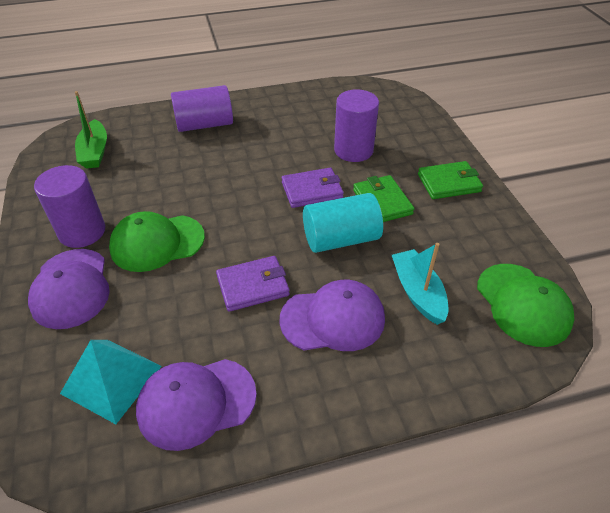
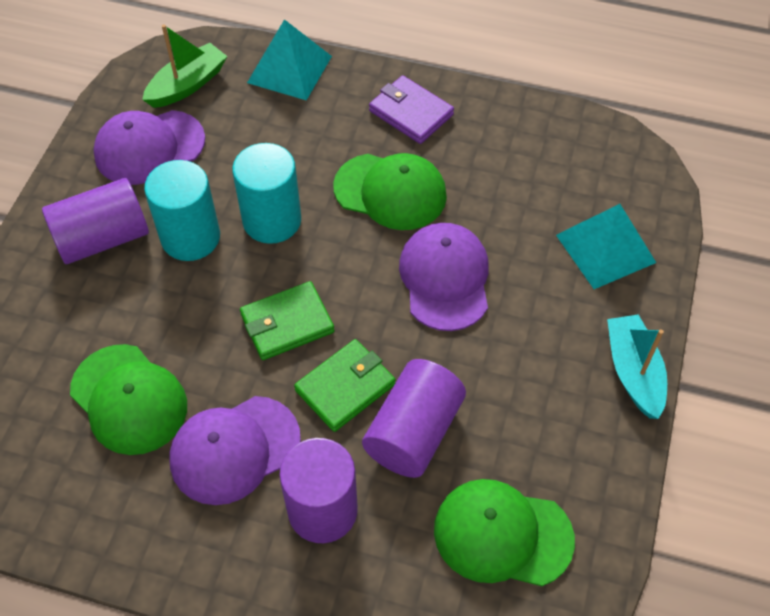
green cap: [109,211,205,272] [477,264,574,347] = 2 -> [70,344,187,455] [333,153,447,230] [434,479,575,586] = 3
purple wallet: [216,256,290,312] [282,168,344,208] = 2 -> [369,75,454,144] = 1
turquoise cylinder: [303,193,383,253] = 1 -> [144,160,220,261] [232,143,301,244] = 2
turquoise pyramid: [60,340,162,424] = 1 -> [247,19,332,101] [556,204,656,289] = 2

